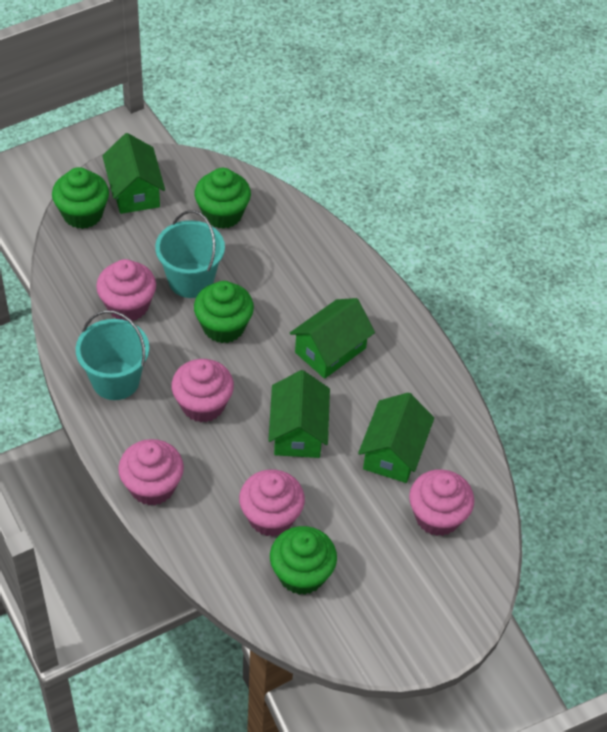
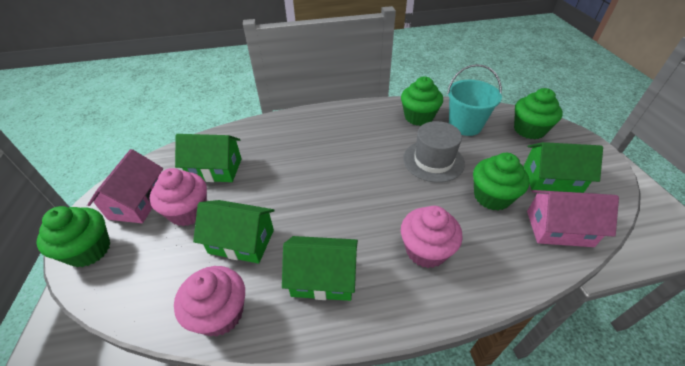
grey hat: none = 0 -> [403,121,465,183] = 1
pink cupcake: [96,259,156,321] [118,439,184,506] [171,359,234,422] [239,469,305,537] [409,469,474,536] = 5 -> [150,168,207,226] [174,266,245,337] [401,206,463,268] = 3
pink house: none = 0 -> [87,149,163,223] [527,190,619,247] = 2
turquoise bucket: [76,310,149,400] [155,210,225,298] = 2 -> [447,64,502,136] = 1

